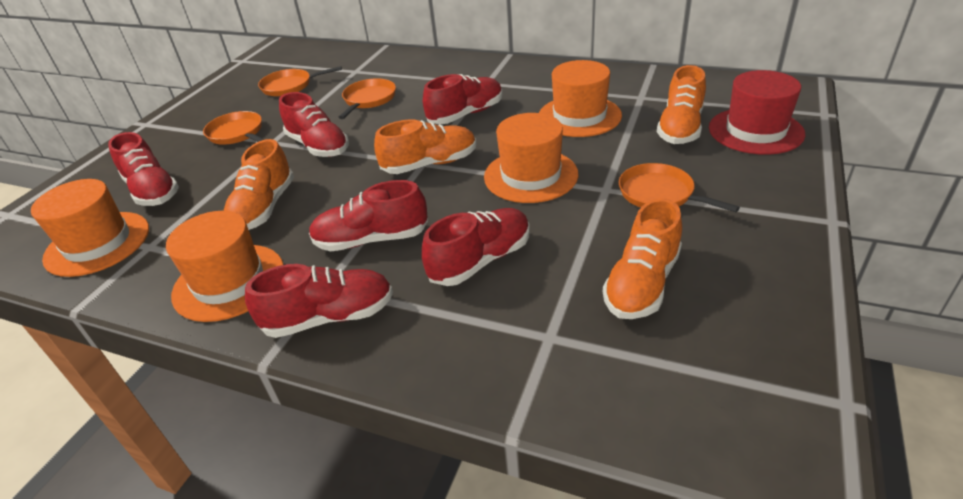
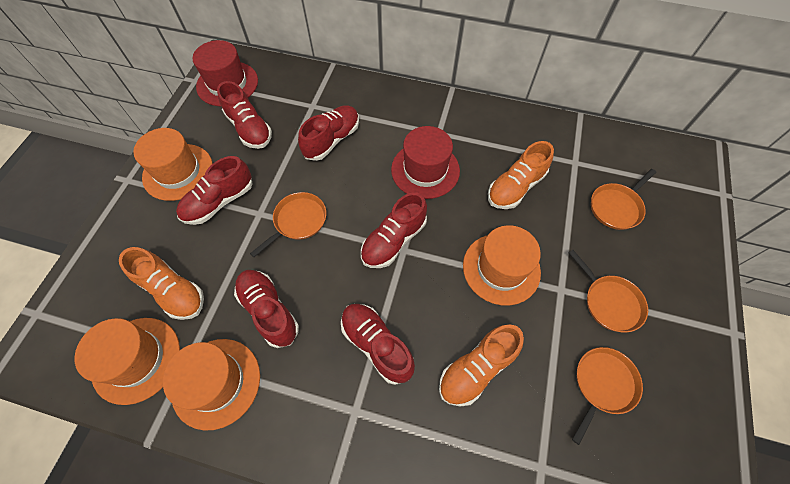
orange shoe: [223,139,294,230] [374,120,476,174] [603,198,682,319] [657,65,706,144] = 4 -> [119,247,204,320] [439,324,524,407] [488,141,554,209] = 3
red hat: [709,70,805,155] = 1 -> [193,40,258,106] [391,126,460,199] = 2

